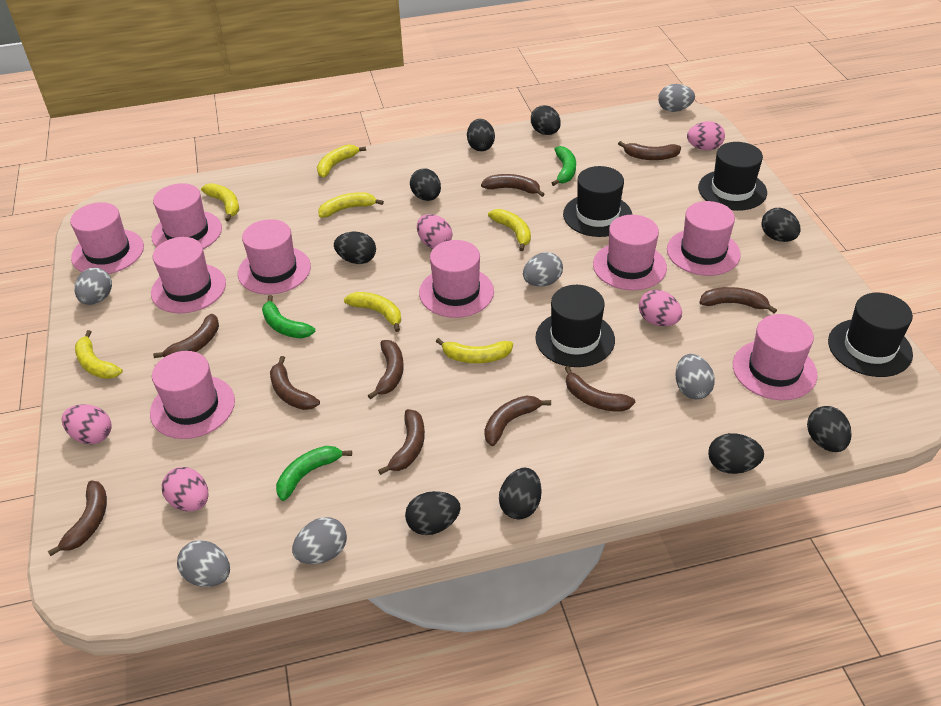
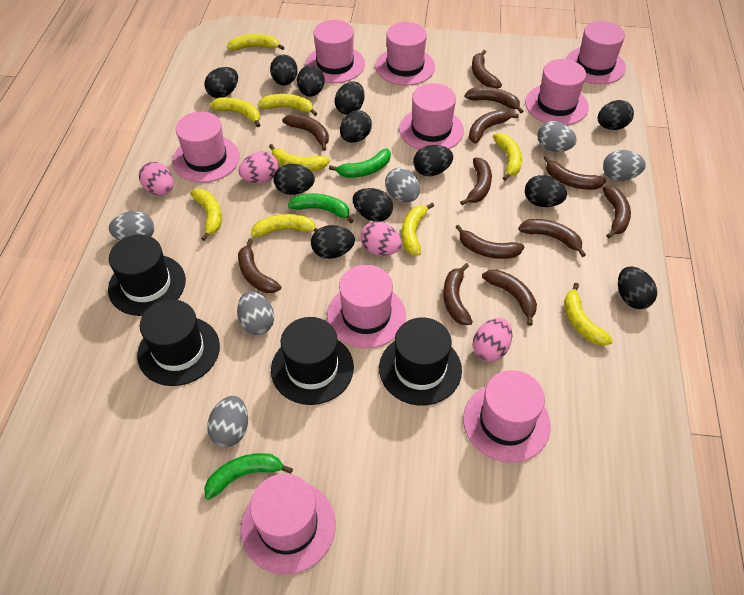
black egg: [334,232,376,264] [405,491,461,535] [410,168,441,201] [467,119,495,151] [499,468,541,519] [531,105,561,135] [708,433,764,474] [762,208,800,242] [807,406,852,452] = 9 -> [204,67,238,98] [270,54,297,85] [273,164,315,195] [297,65,325,97] [311,225,355,259] [335,82,365,115] [340,110,372,143] [353,188,393,222] [413,145,453,176] [525,175,567,207] [598,100,634,130] [618,266,657,309] = 12
brown banana: [48,481,107,556] [153,314,219,358] [270,356,320,410] [368,340,404,400] [378,409,425,475] [481,174,545,197] [484,395,551,446] [565,366,635,412] [618,141,681,160] [699,287,777,313] = 10 -> [238,239,281,293] [282,114,329,151] [443,263,473,325] [456,225,524,259] [460,158,492,205] [465,87,524,113] [469,110,519,144] [472,50,502,89] [482,270,537,326] [518,219,586,257] [543,155,606,190] [602,186,631,238] = 12
pink egg: [62,404,112,444] [162,467,209,511] [417,214,452,249] [639,290,682,326] [687,121,725,150] = 5 -> [139,162,174,195] [238,152,279,183] [360,221,402,256] [473,318,512,362] = 4
yellow banana: [75,330,123,379] [201,183,239,221] [317,145,366,178] [318,192,384,218] [344,292,401,332] [436,338,513,363] [488,209,531,251] = 7 -> [190,189,222,241] [209,97,260,127] [227,34,285,50] [251,214,318,237] [258,94,318,116] [269,144,330,171] [401,203,434,256] [493,133,522,181] [564,283,613,346] = 9

